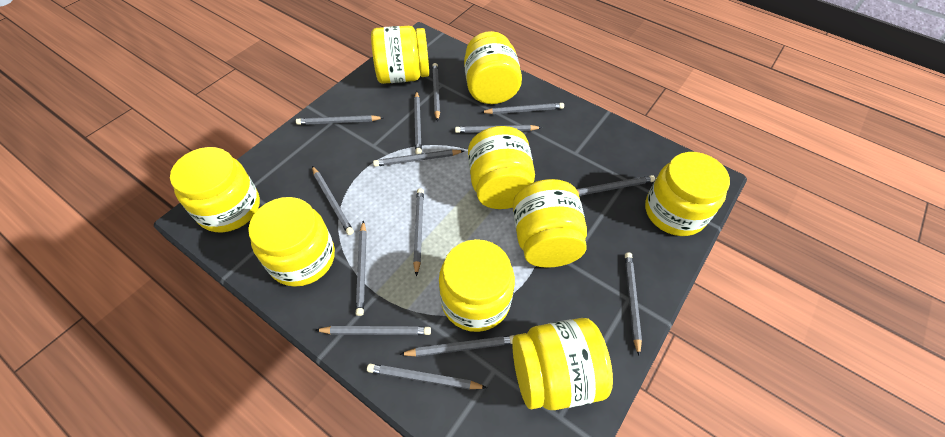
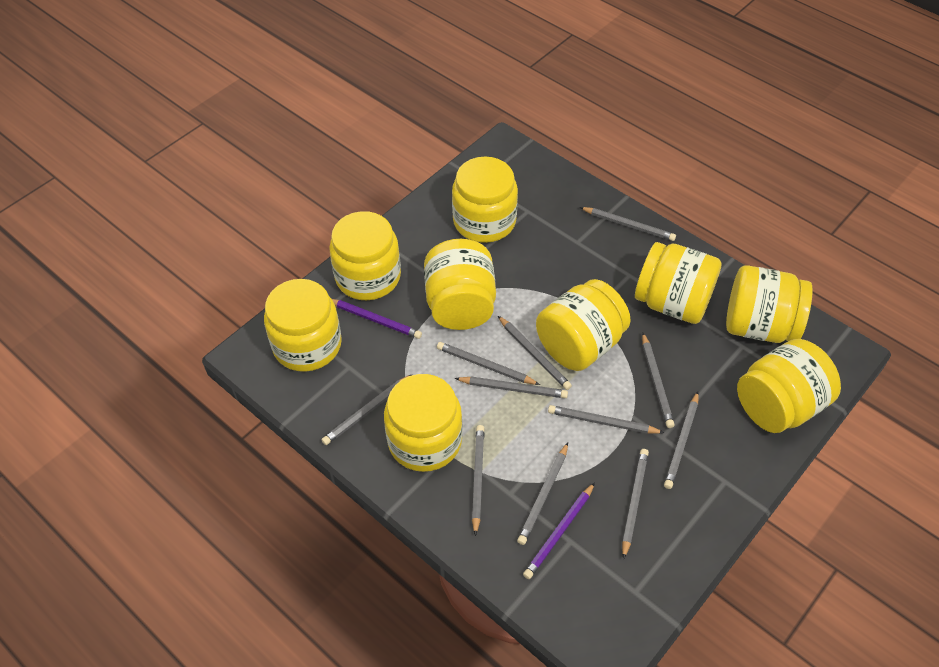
grey pencil: [296,115,384,125] [312,166,354,235] [315,326,431,335] [356,220,367,316] [367,364,487,390] [373,149,464,167] [399,335,515,357] [413,188,424,276] [414,91,422,154] [432,63,440,122] [455,125,542,133] [482,103,564,114] [577,175,655,196] [625,252,642,357] = 14 -> [322,374,413,445] [437,342,540,385] [455,377,568,398] [472,425,484,536] [498,316,572,390] [517,443,568,545] [548,405,665,433] [580,207,676,241] [622,449,649,560] [642,333,675,428] [664,392,699,489] = 11
purple pencil: none = 0 -> [332,299,422,339] [523,482,595,579] = 2

